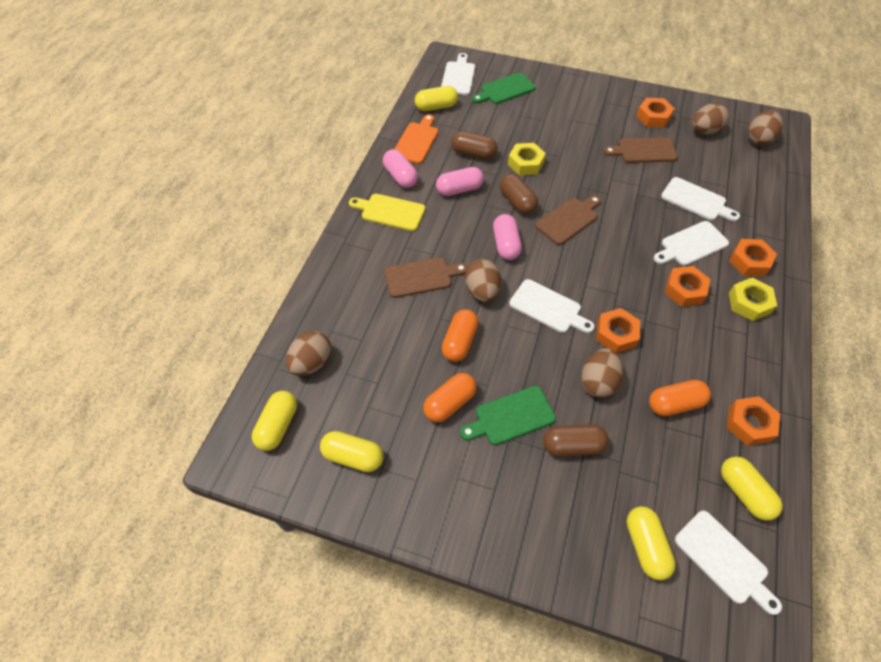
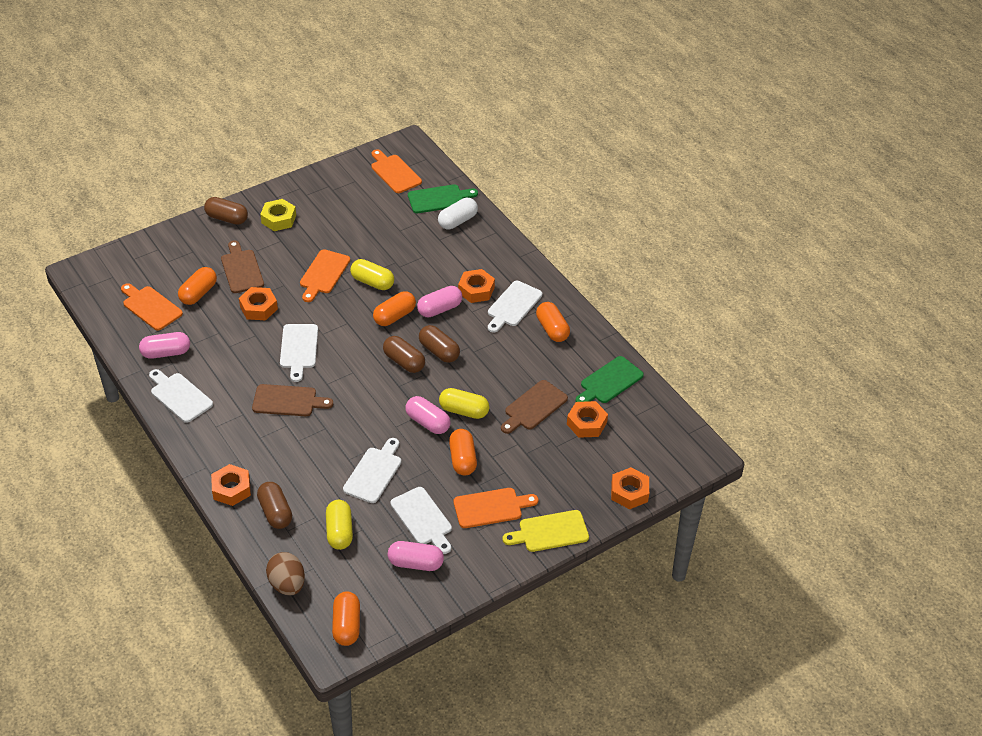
brown capsule: [451,131,498,159] [500,174,538,214] [543,424,609,457] = 3 -> [204,197,248,225] [257,482,292,529] [383,336,425,373] [419,325,460,363] = 4
brown egg: [286,331,331,376] [465,259,501,302] [581,348,623,398] [692,103,729,135] [748,110,783,146] = 5 -> [266,552,305,595] = 1
orange capsule: [423,373,477,422] [442,309,479,362] [649,380,711,416] = 3 -> [178,267,217,305] [332,591,360,646] [373,291,416,326] [449,429,477,476] [536,302,570,342] = 5
orange cutting board: [394,114,438,164] = 1 -> [121,283,183,330] [300,249,350,302] [371,149,422,193] [454,488,538,528] = 4
pink capsule: [383,149,418,188] [436,167,484,196] [493,214,522,260] = 3 -> [139,332,190,359] [388,541,444,571] [405,396,451,434] [417,286,462,317] = 4
white capsule: none = 0 -> [438,198,478,230] = 1
yellow capsule: [252,391,297,451] [320,431,383,472] [415,86,458,111] [626,506,676,580] [721,457,783,521] = 5 -> [326,500,353,550] [350,259,394,290] [439,388,489,419] = 3
yellow nut: [508,143,546,175] [729,278,777,321] = 2 -> [260,199,296,231] = 1

